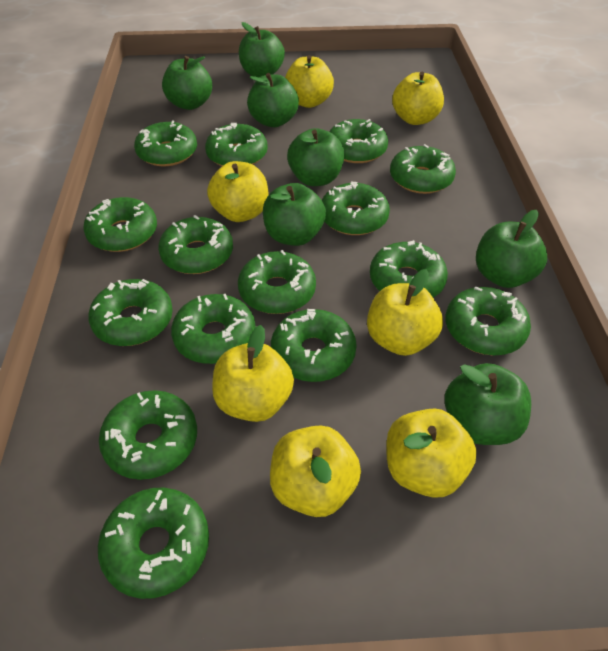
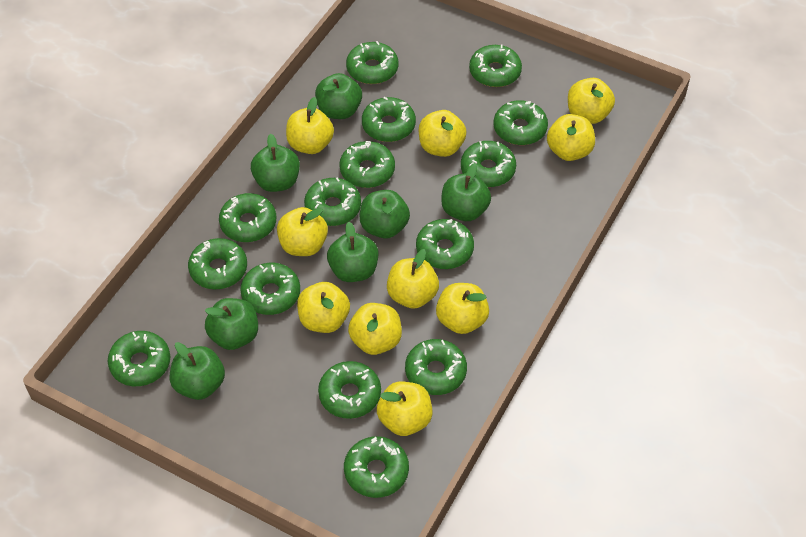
yellow apple: [207,161,268,222] [212,325,294,422] [270,425,361,517] [285,55,334,108] [367,269,443,356] [386,408,477,498] [392,72,444,125] = 7 -> [277,207,328,256] [286,97,334,154] [297,282,350,333] [348,303,402,355] [377,382,433,436] [387,249,439,309] [419,110,466,157] [436,283,489,334] [547,114,595,161] [568,78,615,124] = 10

